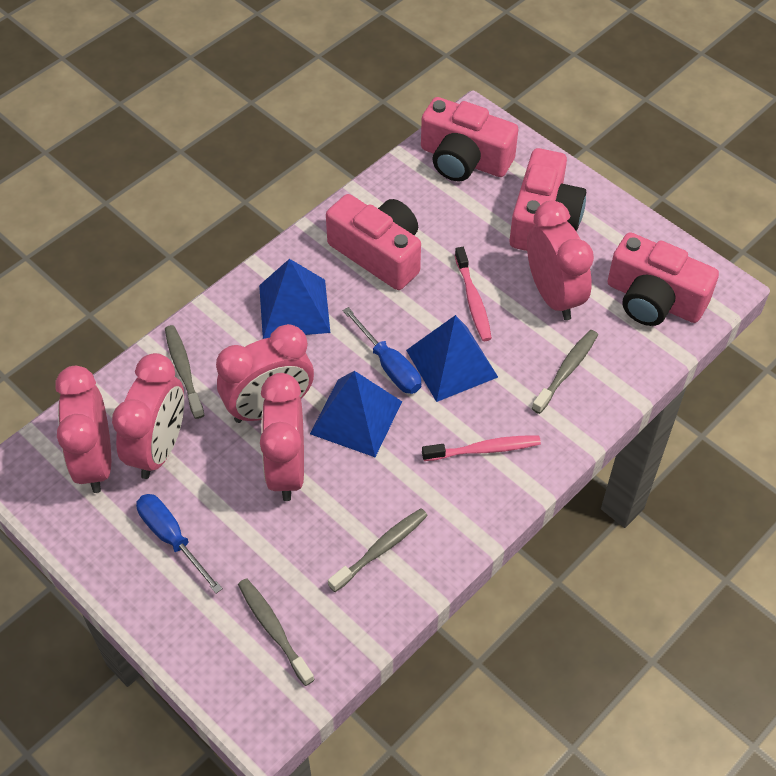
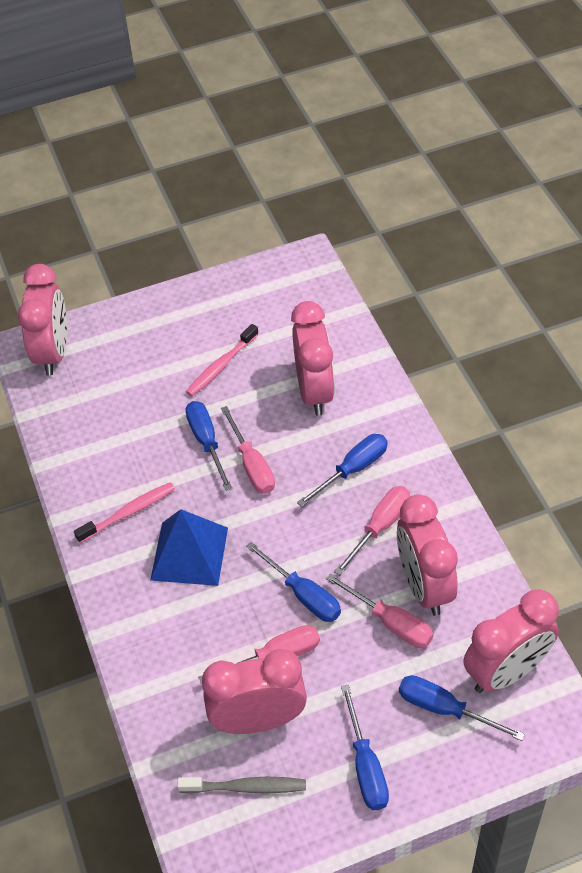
blue pyramid: [259,259,330,339] [310,371,402,457] [406,315,498,402] = 3 -> [150,509,228,586] = 1
blue screwdriver: [136,494,223,593] [343,307,421,394] = 2 -> [185,401,232,491] [246,542,341,622] [297,434,388,507] [341,684,389,810] [399,675,525,741] = 5
grey toothbrush: [165,325,204,419] [238,578,315,686] [328,508,428,592] [532,330,598,414] = 4 -> [177,777,306,794] = 1
pink camera: [326,194,421,290] [421,97,518,182] [509,148,586,251] [607,232,719,326] = 4 -> none = 0
pink screwdriver: none = 0 -> [198,625,320,684] [221,406,275,494] [326,573,433,648] [334,486,410,575] = 4

